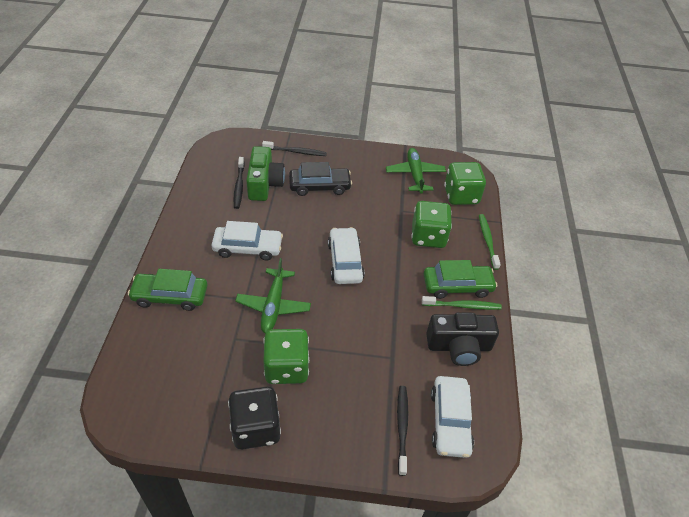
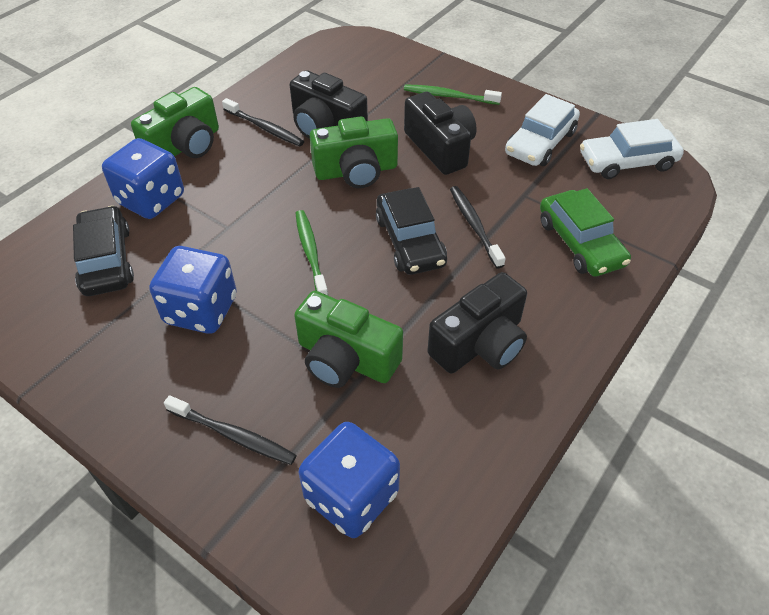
black camera: [426,312,499,366] = 1 -> [290,70,368,139] [404,92,476,175] [427,272,527,373] = 3
black car: [289,162,352,196] = 1 -> [73,205,134,296] [376,187,447,275] = 2
black dice: [228,386,281,450] = 1 -> none = 0
blue dice: none = 0 -> [102,138,184,219] [150,246,237,334] [299,422,400,538] = 3
green camera: [246,146,285,201] = 1 -> [131,87,219,158] [294,291,403,388] [310,116,398,188] = 3
green car: [128,269,208,311] [424,260,497,299] = 2 -> [540,188,631,277] = 1
green dice: [263,329,309,384] [411,201,452,248] [444,162,486,205] = 3 -> none = 0
green plane: [235,258,311,334] [386,148,446,194] = 2 -> none = 0
white car: [211,221,283,261] [328,227,365,284] [431,376,474,458] = 3 -> [505,94,580,166] [580,119,684,179] = 2

